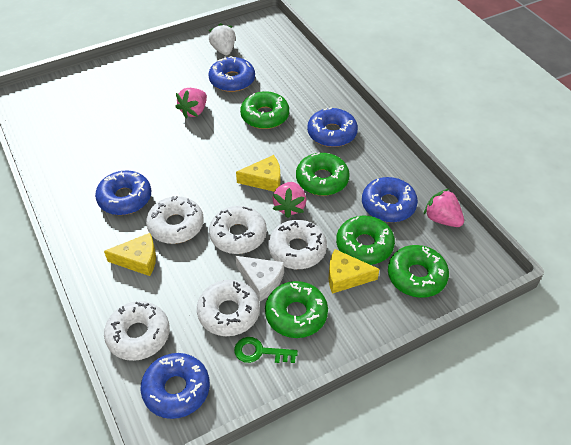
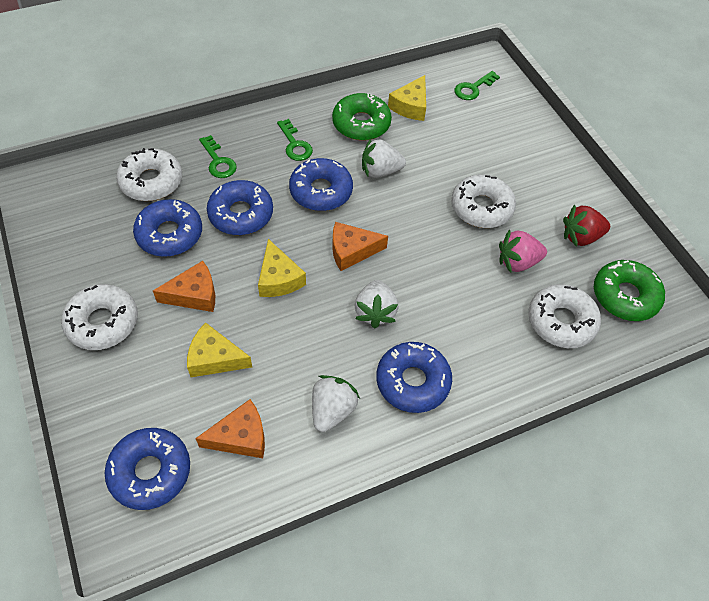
green donut: [240,91,289,129] [265,281,328,338] [296,152,350,196] [336,215,395,265] [388,245,449,298] = 5 -> [332,93,392,141] [594,260,665,321] = 2
green key: [234,337,298,363] = 1 -> [199,135,237,178] [277,119,313,161] [454,71,500,100] = 3
orange cheese: none = 0 -> [153,261,215,312] [195,399,265,458] [332,222,388,271] = 3
pink strawberry: [175,88,207,119] [272,182,306,218] [424,189,464,227] = 3 -> [499,229,547,273] = 1
red strawberry: none = 0 -> [563,204,610,247] = 1
white cheese: [236,256,284,301] = 1 -> none = 0
white donut: [104,301,170,361] [146,196,204,244] [197,280,260,336] [209,206,267,254] [268,220,327,269] = 5 -> [61,284,138,350] [116,148,182,201] [451,175,516,228] [528,284,601,348] = 4
white strawberry: [208,23,235,55] = 1 -> [312,375,360,432] [355,280,398,328] [362,138,406,178] = 3

